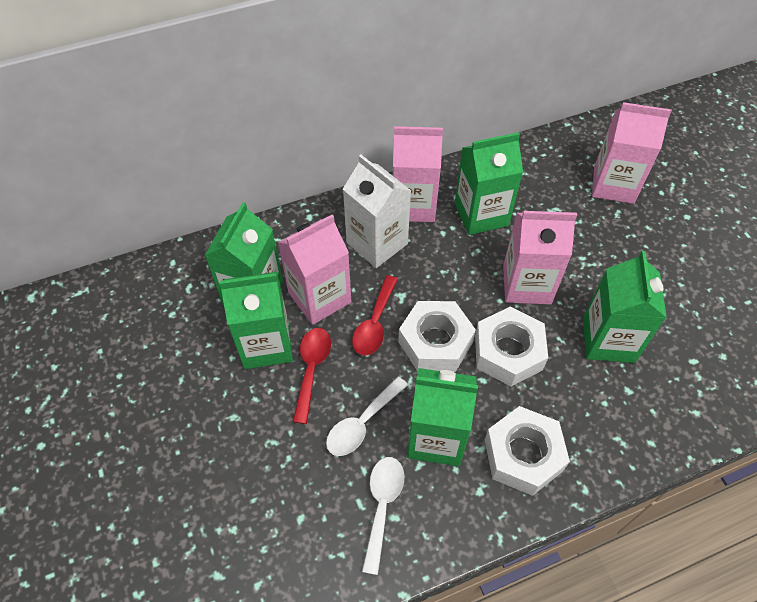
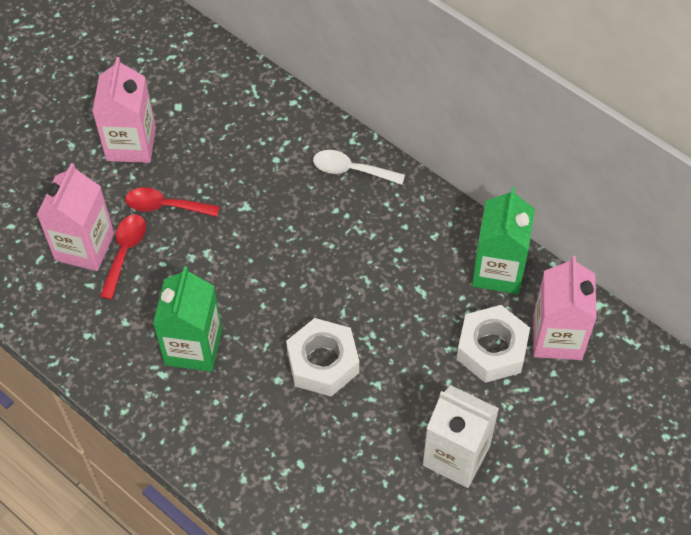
green carton: [204,202,283,305] [219,272,293,369] [407,368,478,466] [455,132,523,235] [583,251,667,363] = 5 -> [153,266,222,372] [472,187,535,294] = 2
pink carton: [278,214,351,325] [393,126,443,222] [503,211,577,304] [592,102,672,204] = 4 -> [37,163,114,271] [92,57,156,163] [533,256,597,360] = 3
white nut: [398,301,476,372] [475,307,548,387] [485,406,570,496] = 3 -> [286,318,359,397] [456,305,530,383] = 2
white spoon: [326,377,408,456] [362,457,405,575] = 2 -> [313,150,405,185] = 1

